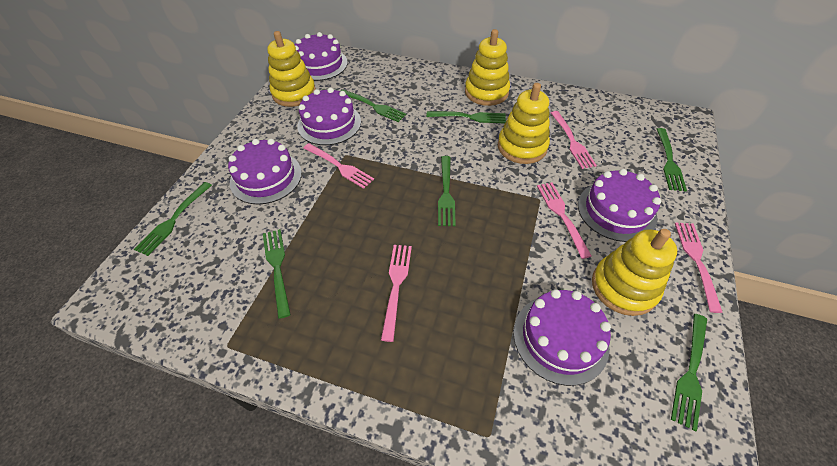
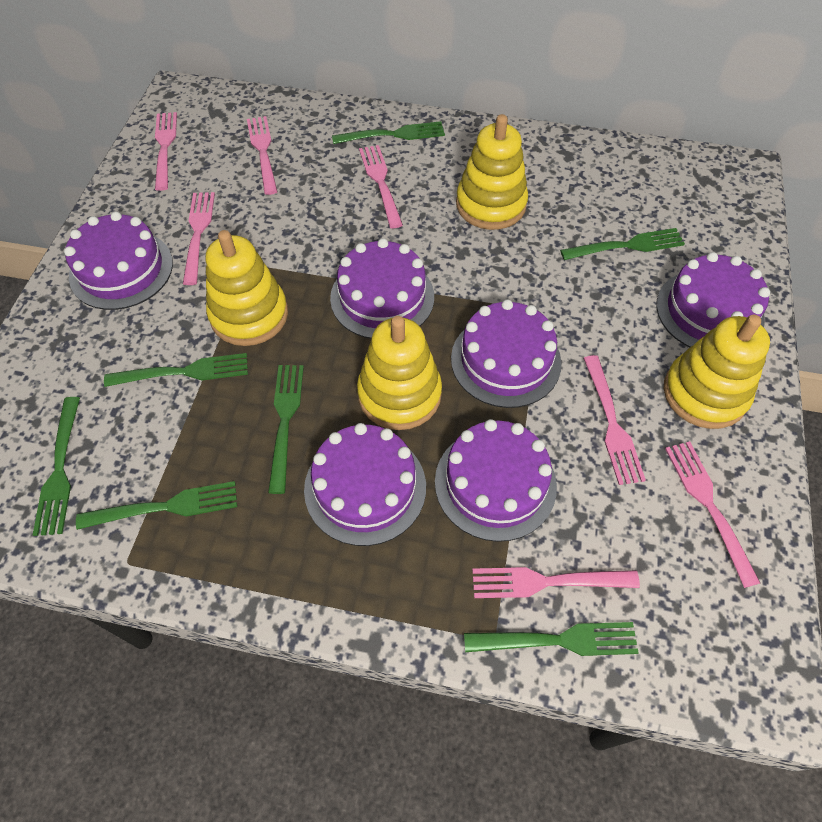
pink fork: [303,143,374,189] [381,245,412,342] [537,182,592,259] [551,111,597,169] [675,222,723,313] = 5 -> [155,112,177,191] [183,192,215,285] [247,116,278,195] [359,145,403,229] [472,567,640,598] [583,355,646,485] [665,441,760,588] = 7
purple cake: [228,139,302,204] [295,32,348,81] [297,87,361,145] [514,289,611,386] [578,169,661,242] = 5 -> [64,212,173,310] [304,423,426,546] [330,238,434,339] [435,419,557,542] [451,299,562,408] [656,252,770,348] = 6

